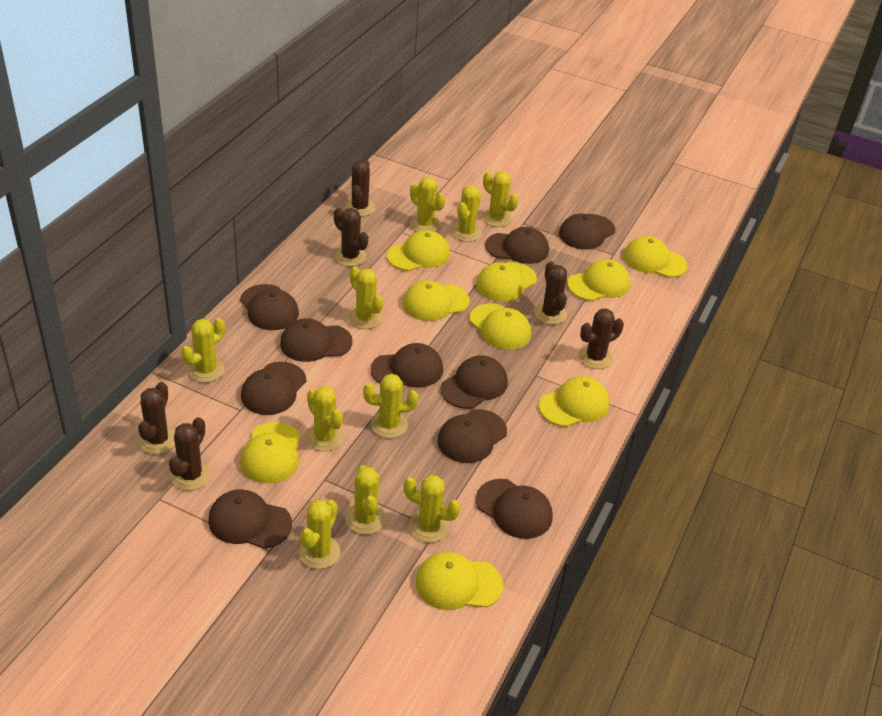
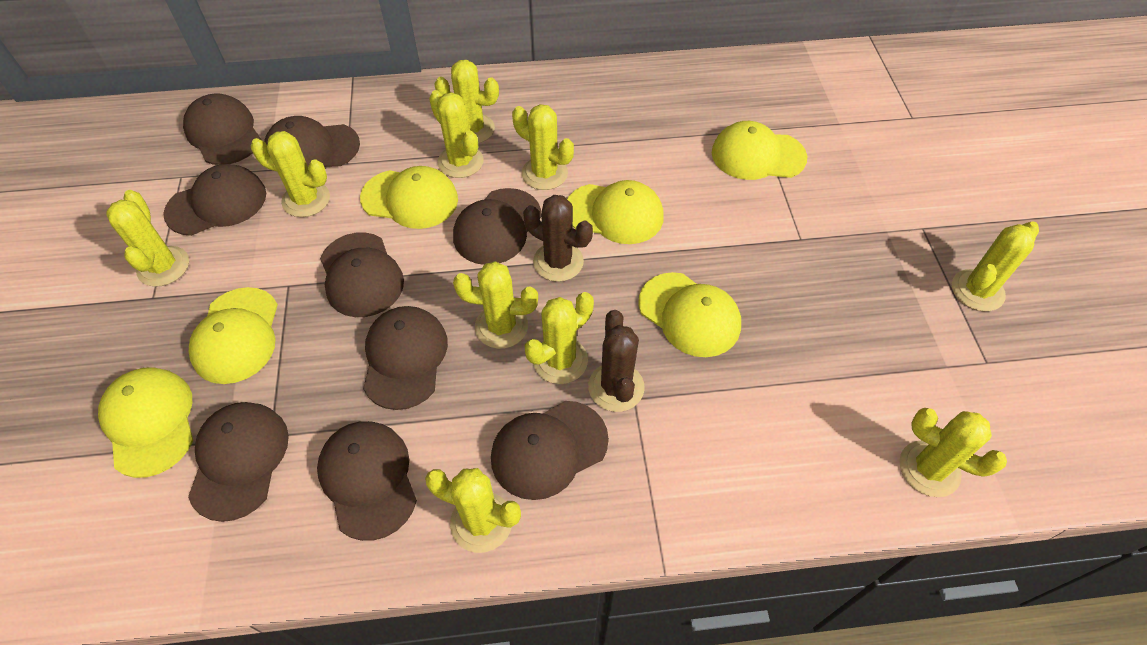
brown cactus: [138,382,175,454] [169,417,211,491] [334,208,368,266] [345,159,375,216] [534,261,567,324] [579,309,624,369] = 6 -> [523,195,593,282] [588,310,645,412] = 2
brown cap: [208,489,292,549] [240,284,299,330] [241,362,306,415] [280,318,353,362] [371,343,443,388] [437,409,507,463] [440,355,508,409] [476,479,553,539] [485,227,549,264] [559,214,615,250] = 10 -> [163,164,266,236] [183,93,261,165] [188,402,289,522] [264,116,360,167] [317,421,417,541] [320,232,404,317] [363,306,448,410] [453,188,541,265] [491,401,609,500] = 9
yellow cap: [240,422,301,483] [387,230,450,271] [402,280,470,321] [415,552,503,610] [469,303,531,350] [476,262,537,302] [539,376,609,427] [567,259,631,301] [624,236,687,278] = 9 -> [98,367,193,478] [189,287,278,384] [360,166,458,229] [567,180,664,244] [638,272,741,357] [712,121,807,180] = 6

